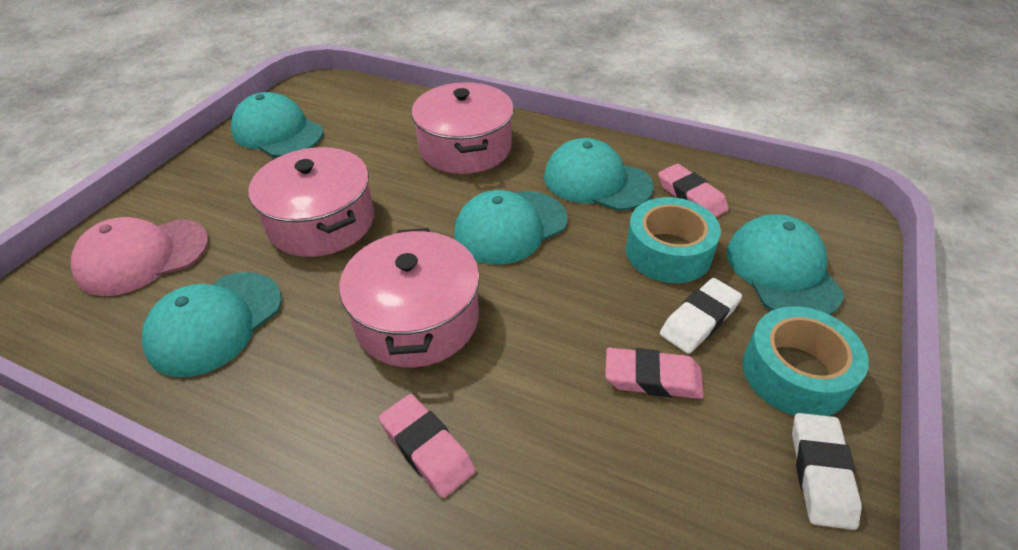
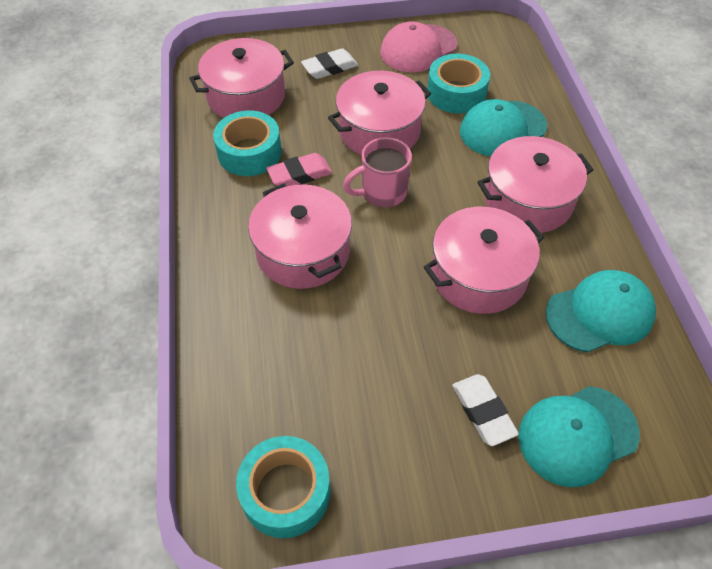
pink eraser: [379,394,476,498] [605,347,704,399] [658,164,729,217] = 3 -> [266,153,332,186] = 1
pink mug: none = 0 -> [343,137,412,207] = 1
pink pot: [248,147,374,257] [339,228,480,367] [411,82,514,174] = 3 -> [189,38,294,118] [248,183,352,289] [328,71,431,155] [424,207,544,314] [477,136,593,233] = 5
turquoise cap: [142,272,282,377] [231,92,323,157] [454,190,567,265] [544,138,654,211] [727,214,844,315] = 5 -> [460,99,547,156] [518,386,640,487] [545,270,656,353] = 3
turquoise tape: [626,197,721,283] [743,306,869,416] = 2 -> [213,111,282,176] [236,436,330,538] [427,54,490,114] = 3

